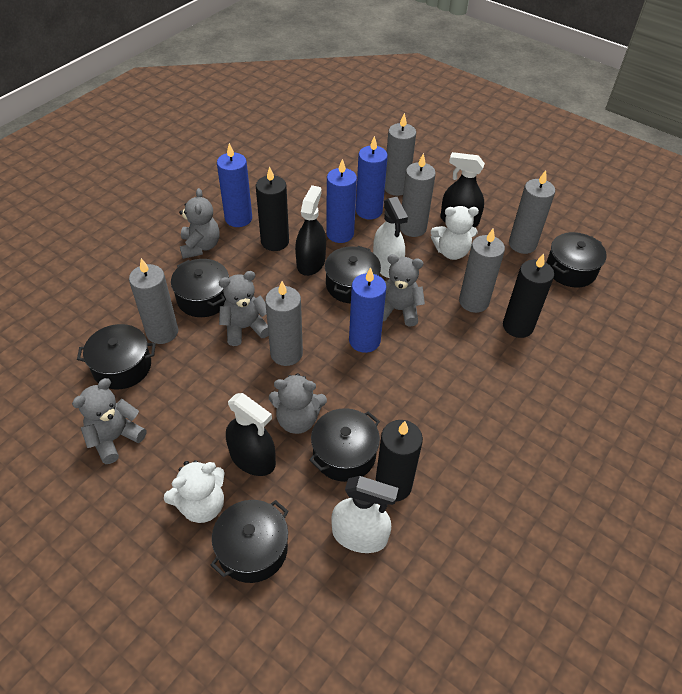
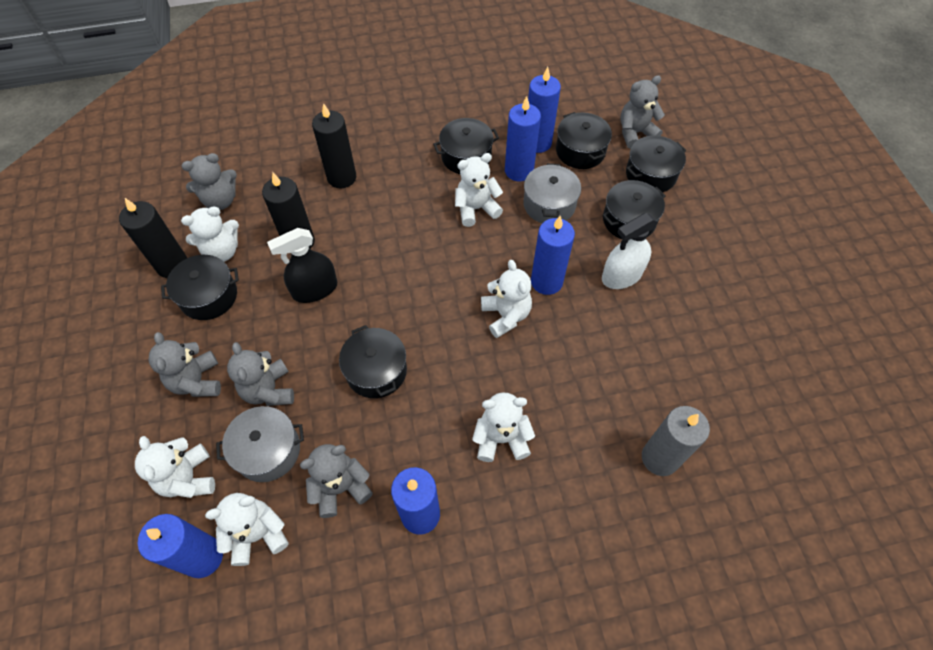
black spray bottle: [226,393,276,476] [295,185,326,276] [440,152,485,227] = 3 -> [267,228,337,303] = 1
blue candle: [217,143,252,227] [326,159,357,243] [349,267,386,353] [356,136,388,219] = 4 -> [138,514,223,578] [391,467,440,535] [505,96,541,181] [528,67,561,153] [531,216,575,295] = 5
grey candle: [129,258,178,344] [265,281,303,366] [385,113,416,196] [400,153,436,237] [459,229,505,313] [509,170,555,254] = 6 -> [642,406,710,476] = 1
grey pot: none = 0 -> [216,406,304,482] [523,163,581,223] = 2
white spray bottle: [331,476,399,553] [373,197,408,278] = 2 -> [602,213,658,289] = 1
white teddy bear: [164,460,225,523] [431,206,479,260] = 2 -> [135,436,215,498] [181,206,239,262] [205,493,289,566] [455,153,503,227] [472,392,535,462] [481,260,532,338] = 6

